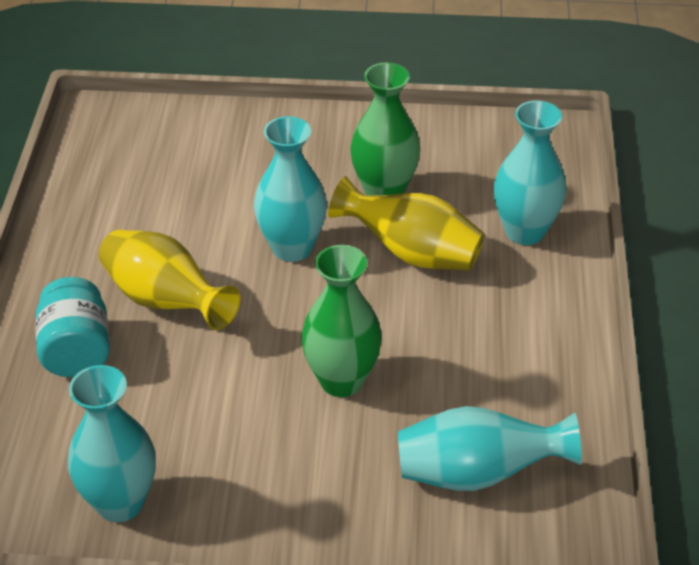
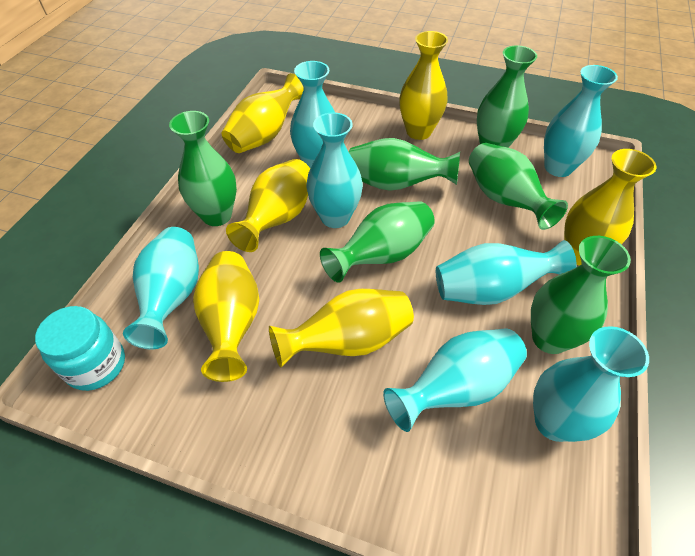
green vase: [301,245,382,397] [350,63,421,195] = 2 -> [169,111,237,226] [320,201,435,283] [349,138,460,191] [469,143,568,230] [477,45,537,148] [531,236,631,354] = 6
turquoise vase: [68,365,156,522] [254,116,327,262] [398,406,582,491] [494,100,566,245] = 4 -> [123,227,199,349] [290,61,335,169] [306,112,363,228] [383,329,527,432] [436,240,577,305] [533,326,649,442] [544,65,618,177] = 7
yellow vase: [99,230,240,330] [328,176,485,271] = 2 -> [193,251,259,382] [222,73,304,153] [226,159,310,252] [269,289,414,368] [399,31,448,140] [564,149,656,266] = 6

